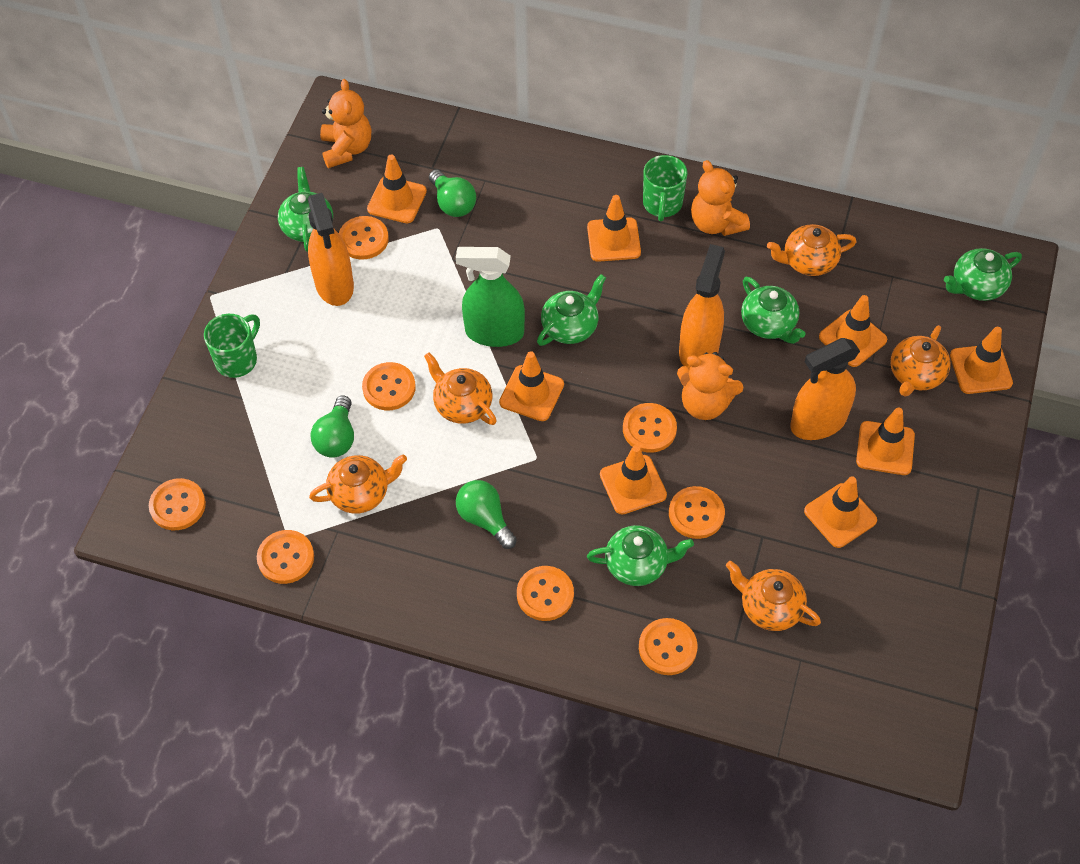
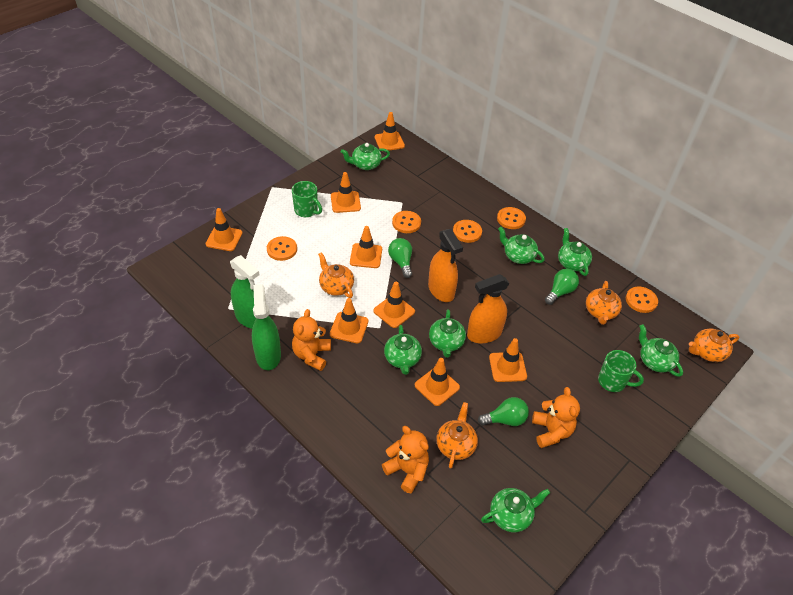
green spray bottle: [456,247,525,347] = 1 -> [230,255,259,329] [252,284,281,370] = 2
green teapot: [278,167,333,252] [537,274,606,346] [587,525,694,586] [741,277,805,344] [944,248,1022,301] = 5 -> [341,143,390,170] [384,325,422,375] [429,309,466,358] [481,488,550,532] [498,227,545,264] [558,228,592,276] [639,324,683,377] = 7
orange button: [149,478,206,530] [257,530,314,584] [339,216,389,260] [362,362,416,410] [517,566,574,621] [623,403,677,453] [639,618,698,675] [669,486,725,539] = 8 -> [267,236,297,261] [392,211,421,233] [453,220,482,243] [497,207,526,229] [626,286,658,313] = 5
orange spray bottle: [308,193,354,306] [679,244,725,368] [790,338,860,440] = 3 -> [428,229,463,302] [467,274,510,343] = 2
orange teapot: [309,454,407,514] [424,353,497,425] [726,561,821,631] [767,224,856,276] [890,325,951,397] = 5 -> [318,252,354,298] [436,402,478,469] [586,281,622,325] [689,328,739,362] = 4

